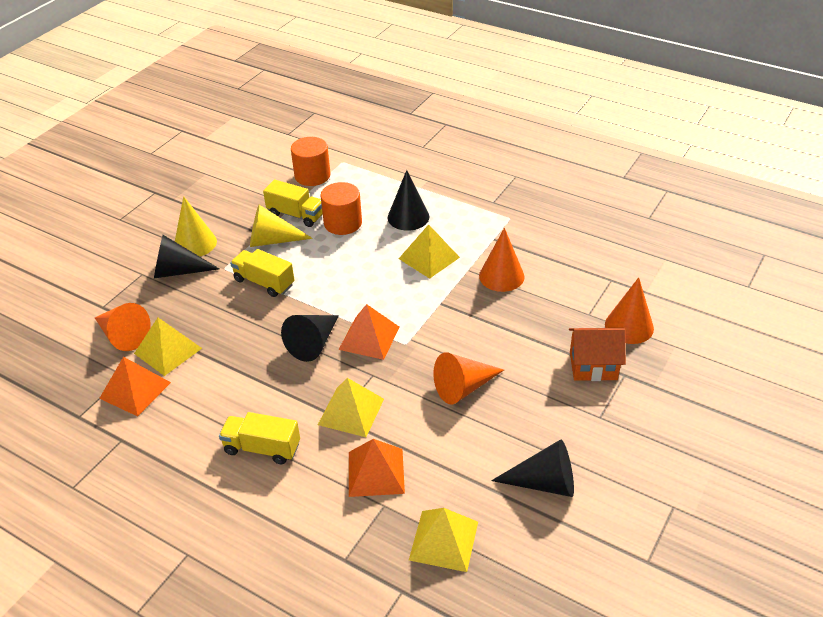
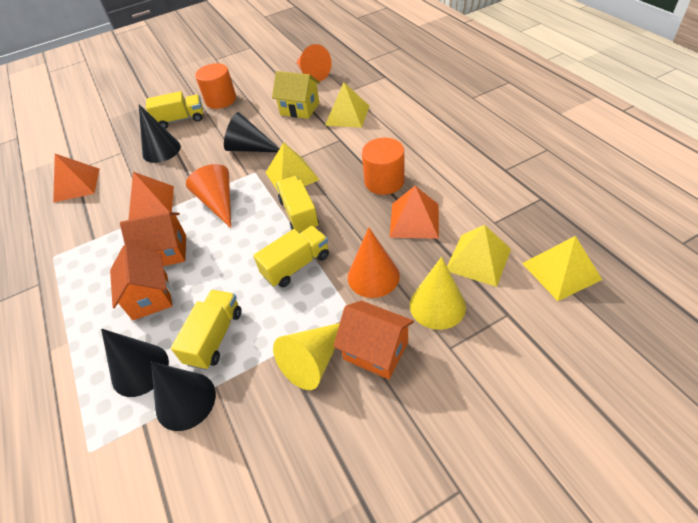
orange cone: [95,303,151,351] [433,352,504,404] [479,228,524,292] [605,277,654,344] = 4 -> [186,164,231,228] [296,44,332,82] [348,228,400,298] = 3
orange house: [569,328,626,381] = 1 -> [110,245,172,320] [120,212,186,266] [333,301,414,379] = 3
yellow house: none = 0 -> [272,71,320,119] = 1
yellow truck: [219,412,300,464] [230,249,294,297] [263,179,323,227] = 3 -> [146,91,203,129] [171,290,242,370] [253,226,329,287] [276,176,319,233] = 4

